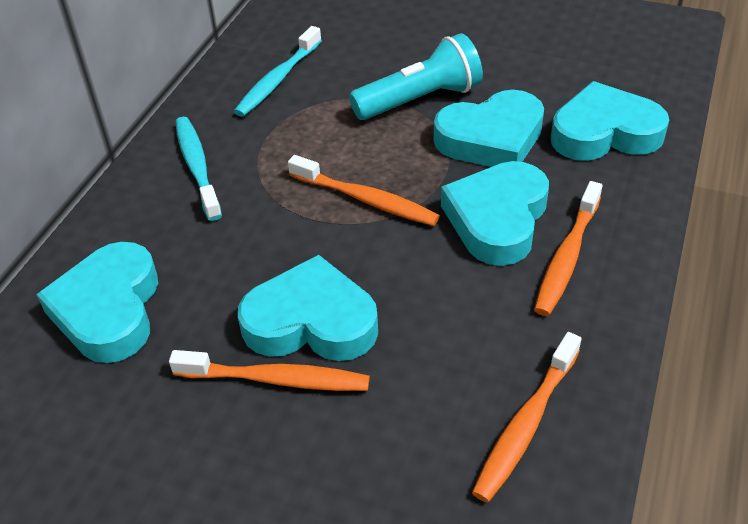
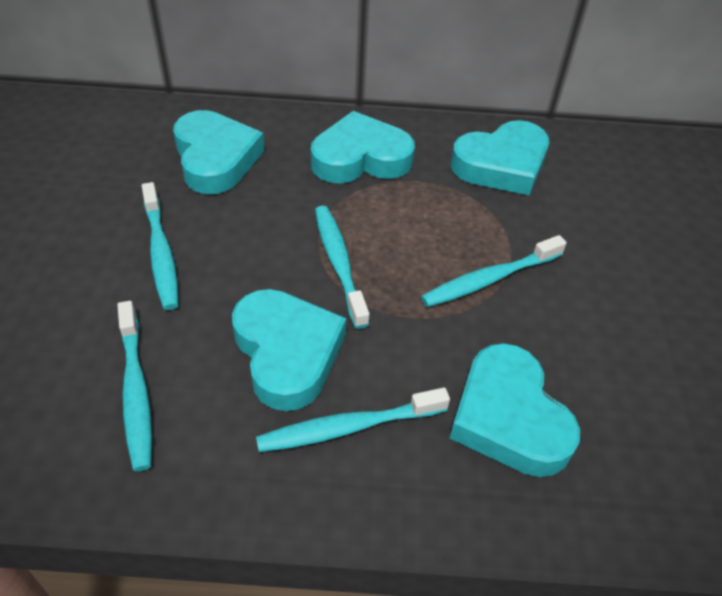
orange toothbrush: [169,350,370,391] [288,155,440,226] [472,332,581,503] [534,181,602,316] = 4 -> none = 0
turquoise flashlight: [349,33,483,120] = 1 -> none = 0
turquoise toothbrush: [175,117,222,221] [234,26,322,117] = 2 -> [117,301,152,471] [142,182,179,310] [256,387,450,452] [315,206,370,329] [421,235,567,307] = 5

